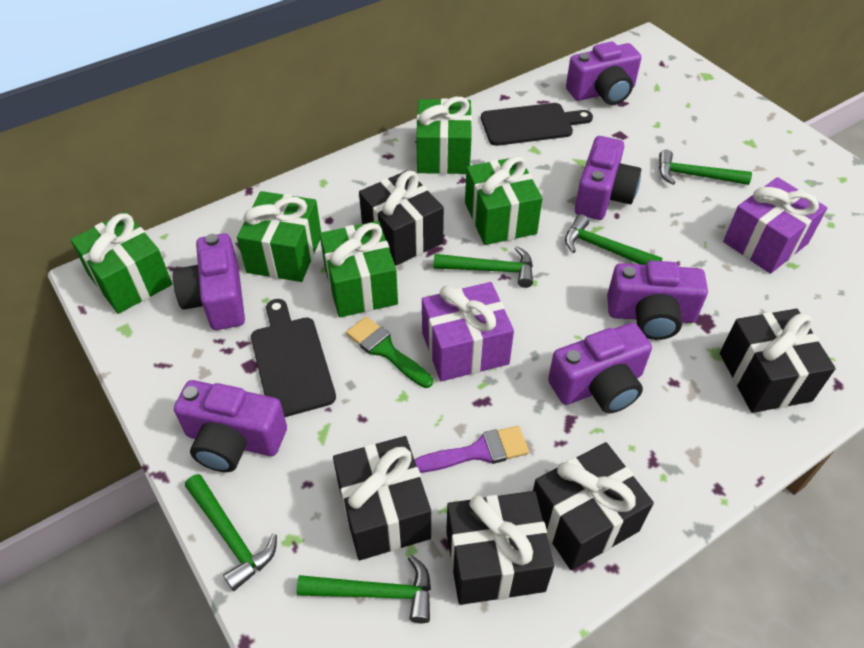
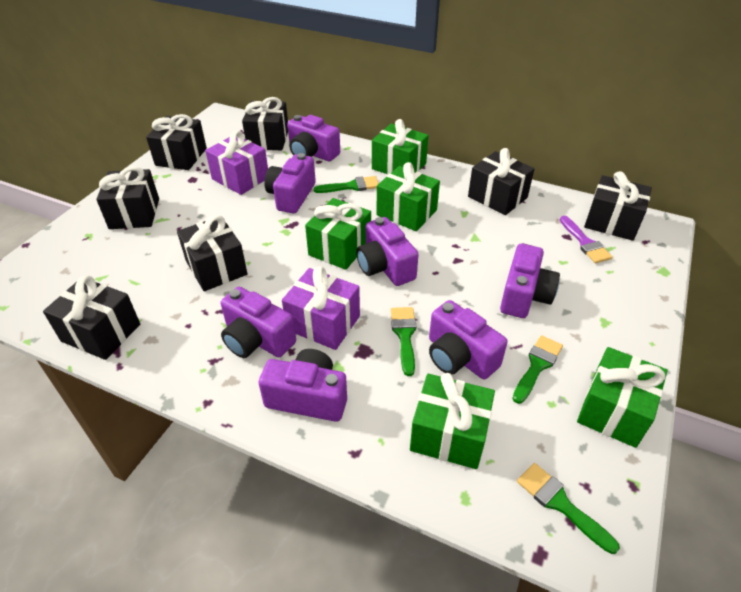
black cutting board: [251,299,336,417] [481,103,593,146] = 2 -> none = 0
black gift: [333,436,431,560] [359,170,444,266] [446,491,554,605] [533,442,654,570] [720,309,836,413] = 5 -> [43,275,140,360] [96,167,159,229] [146,114,207,170] [177,215,247,291] [242,97,288,150] [468,148,534,215] [584,171,652,241] = 7
green brush: [346,316,433,388] = 1 -> [314,176,379,193] [391,307,417,376] [512,335,563,404] [517,463,620,554] = 4
green hammer: [185,474,277,591] [296,555,431,623] [433,246,533,288] [565,214,662,265] [659,150,752,185] = 5 -> none = 0
purple camera: [173,233,245,330] [174,380,287,472] [548,323,652,413] [566,42,641,105] [575,136,641,220] [607,261,708,340] = 6 -> [221,287,296,358] [259,349,347,422] [264,153,316,213] [287,115,340,161] [356,217,419,286] [429,300,508,379] [500,244,560,318] = 7

